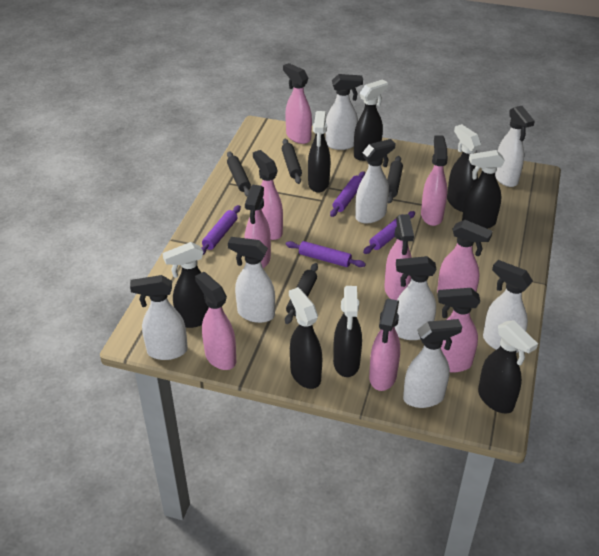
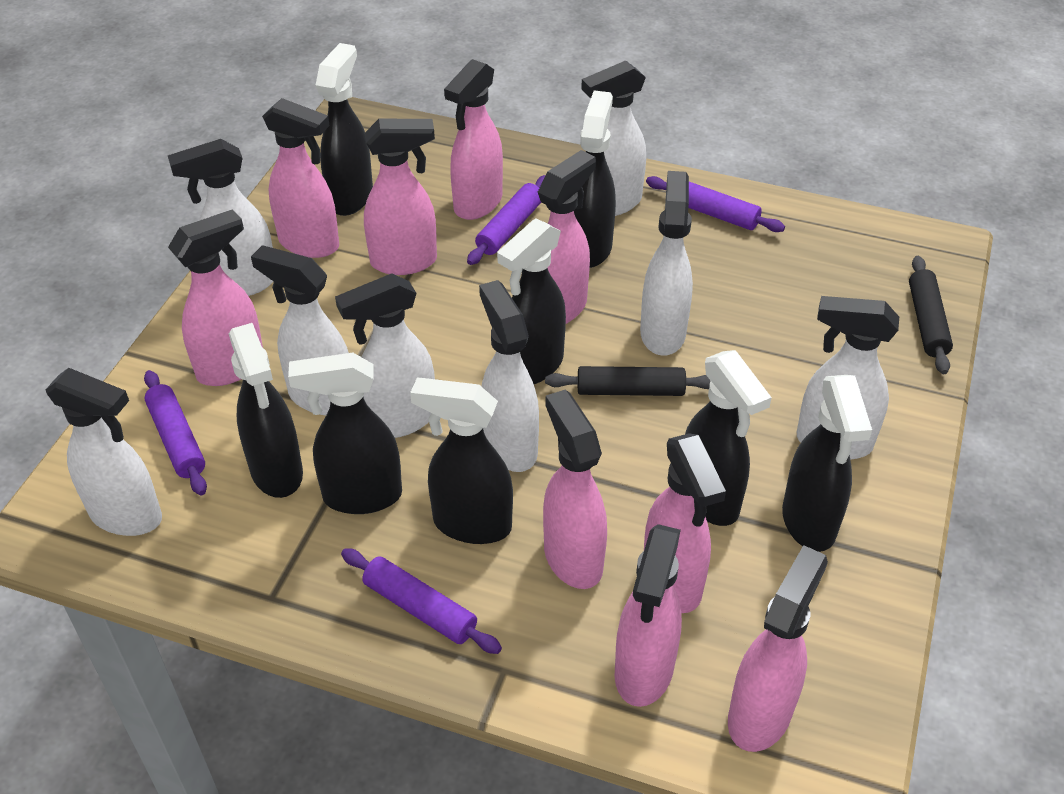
black rolling pin: [227,151,251,197] [282,139,302,184] [285,263,318,324] [387,156,403,203] = 4 -> [545,366,711,396] [909,256,953,374] = 2

